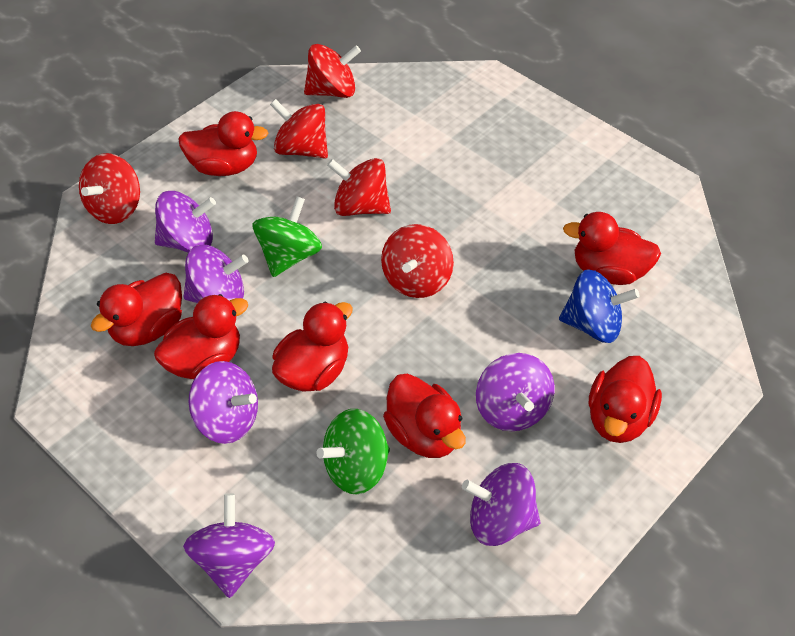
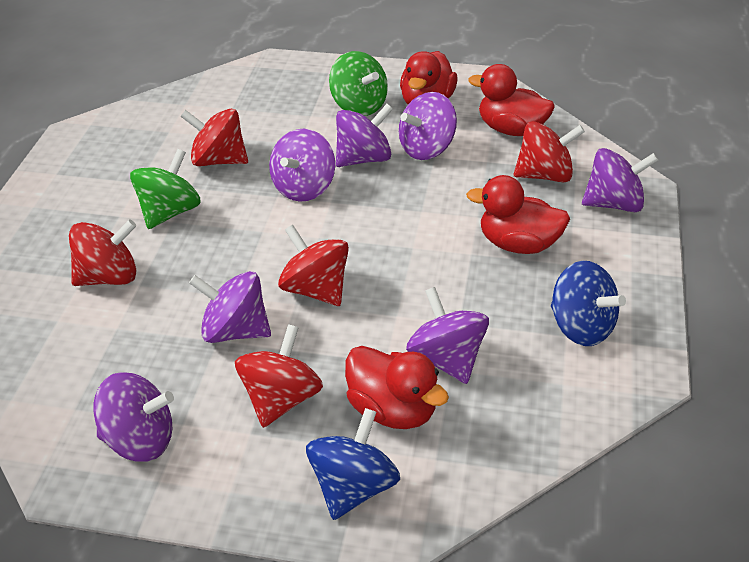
blue spinning top: [559,269,640,343] = 1 -> [306,408,400,520] [551,261,626,346] = 2
purple spinning top: [155,191,216,253] [183,493,275,598] [184,245,249,303] [189,361,258,444] [462,463,540,546] [476,353,554,431] = 6 -> [94,372,174,462] [189,271,271,343] [269,129,335,202] [336,104,393,167] [399,92,457,160] [406,287,489,384] [582,148,658,212] = 7
red duck: [91,273,182,346] [154,294,248,379] [178,111,269,176] [272,302,353,392] [383,374,466,458] [563,212,661,285] [589,356,662,443] = 7 -> [345,346,449,429] [400,51,457,104] [466,175,570,254] [468,64,554,136] = 4

